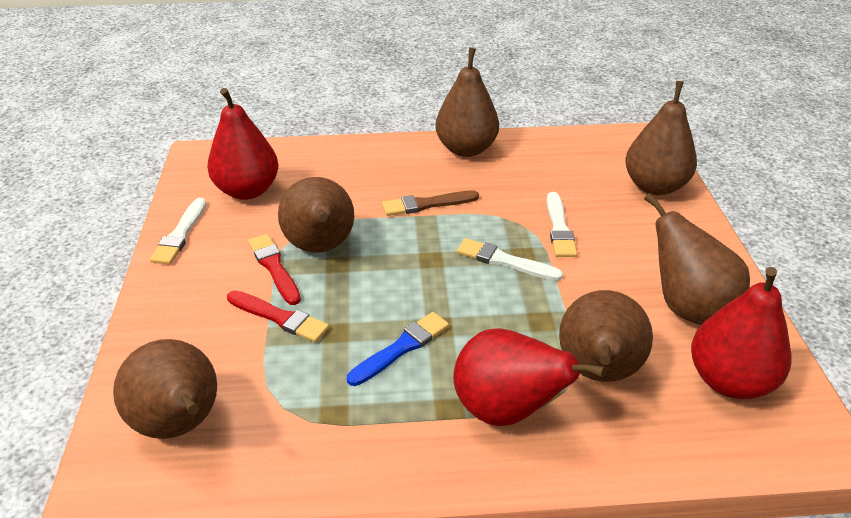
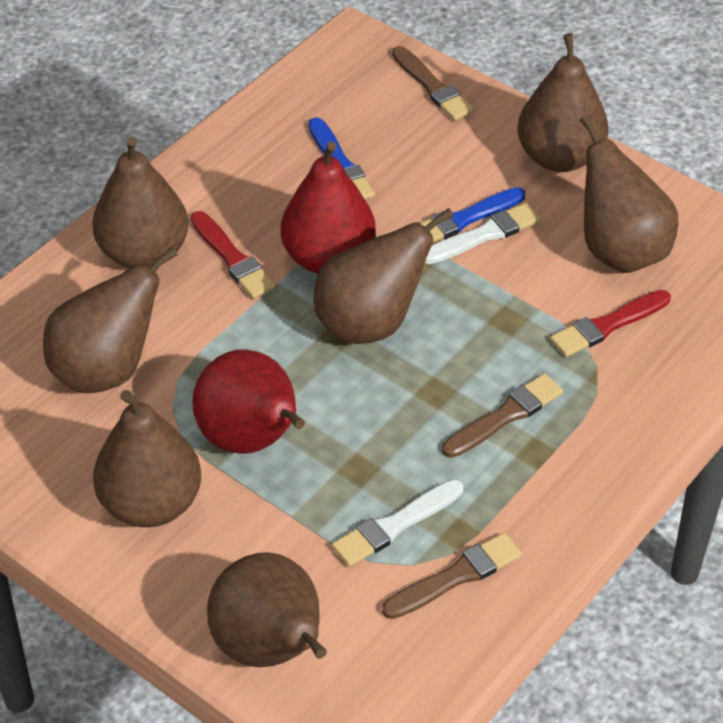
blue brush: [347,312,449,386] = 1 -> [308,117,375,200] [420,187,525,243] = 2
brown brush: [382,190,479,216] = 1 -> [382,533,522,619] [392,46,475,121] [442,374,563,458] = 3
brown pear: [113,339,217,439] [278,177,354,253] [435,48,499,157] [559,290,653,382] [625,81,697,195] [644,193,750,325] = 6 -> [43,247,178,393] [92,137,188,268] [93,390,201,527] [207,552,327,667] [314,208,454,344] [517,33,608,172] [580,115,679,273] = 7
red pear: [207,88,278,200] [453,328,606,426] [691,267,792,399] = 3 -> [192,349,305,454] [281,142,376,274] = 2
white brush: [150,198,206,264] [457,238,563,281] [547,192,577,257] = 3 -> [332,479,463,567] [425,203,541,264] = 2

